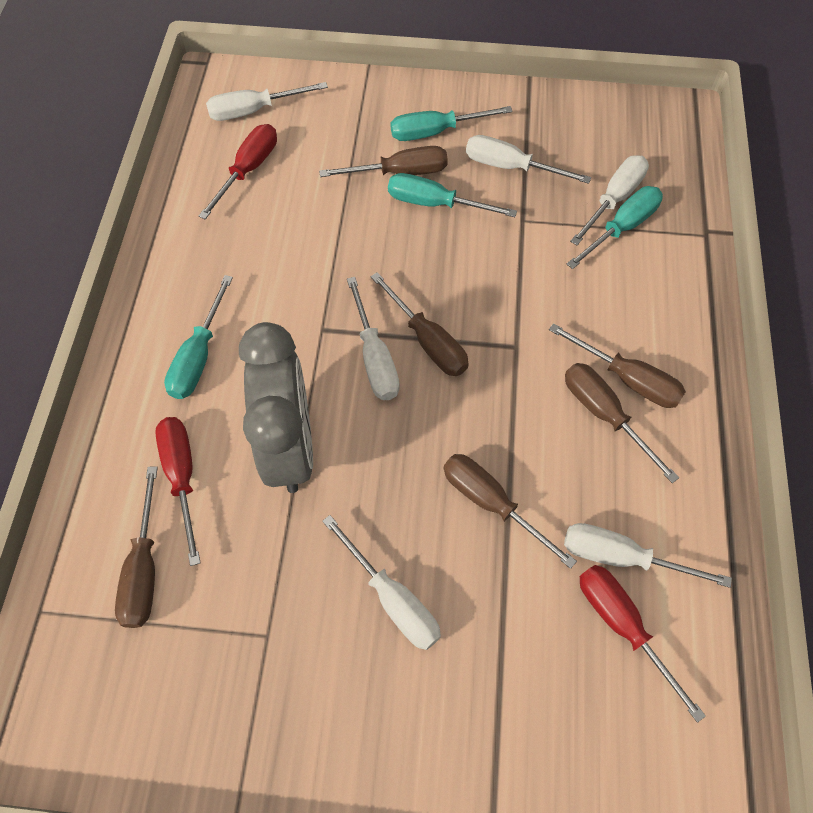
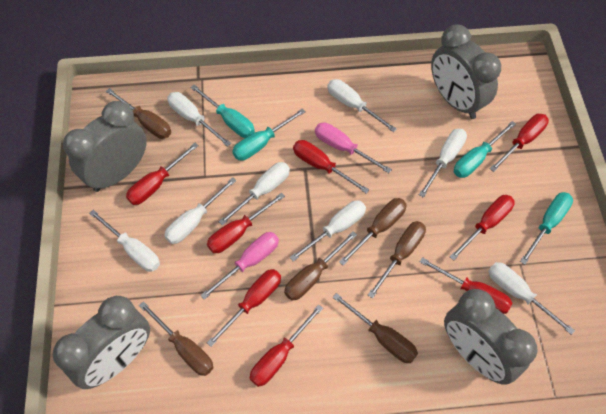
grey clock: [239,322,313,493] = 1 -> [53,296,150,389] [63,101,147,192] [431,24,501,119] [444,289,537,385] = 4
pink screwdriver: none = 0 -> [200,232,279,300] [315,123,392,173] = 2
red screwdriver: [155,417,200,566] [199,124,277,219] [580,565,706,723] = 3 -> [126,143,199,205] [207,192,285,253] [207,269,281,347] [250,305,323,387] [293,140,369,194] [420,257,512,314] [449,195,515,260] [490,114,549,172] = 8
white screwdriver: [206,82,328,121] [322,515,441,650] [347,277,400,400] [466,135,591,184] [564,523,732,588] [570,155,649,245] = 6 -> [89,210,160,272] [164,177,237,244] [167,92,231,147] [219,162,290,226] [290,200,366,262] [327,79,397,132] [419,128,467,198] [488,262,575,335] = 8

